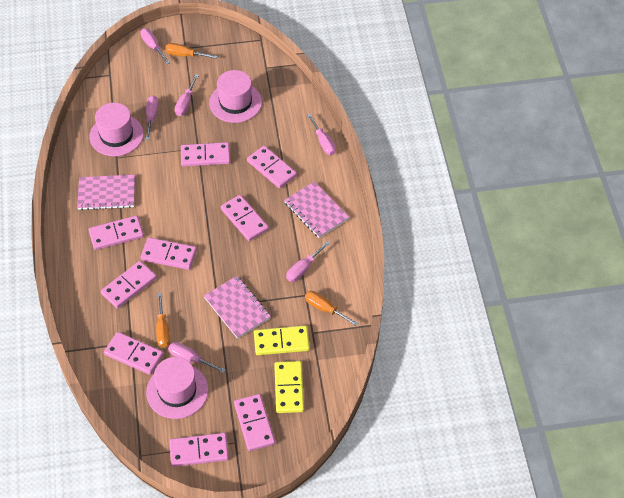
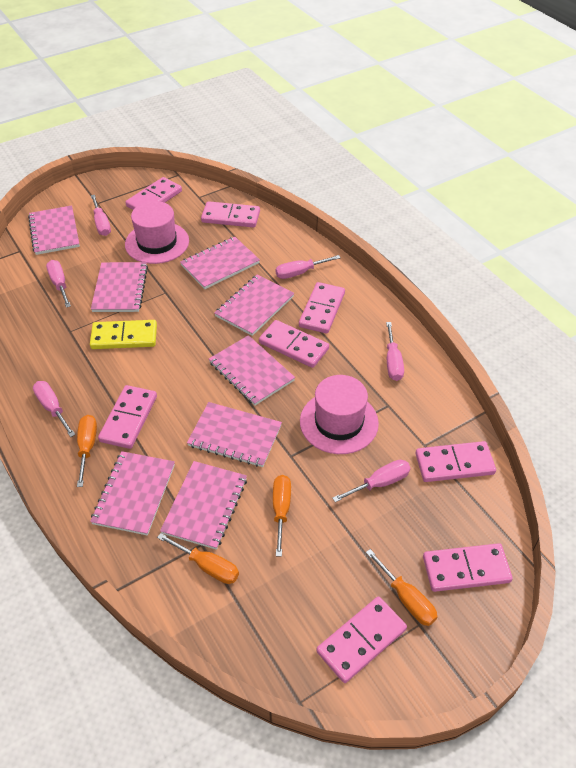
orange screwdriver: [156,293,170,347] [165,43,217,59] [305,291,358,326] = 3 -> [77,415,97,487] [157,533,239,584] [273,475,291,557] [366,549,437,626] = 4
pink domino: [89,216,144,250] [101,261,157,309] [104,332,164,375] [141,237,197,270] [169,433,229,467] [181,142,230,166] [221,195,269,241] [234,394,275,451] [247,146,297,188] = 9 -> [98,385,157,449] [125,177,182,210] [201,201,260,228] [259,320,329,368] [299,282,345,333] [316,596,407,683] [415,441,496,482] [423,543,513,592] = 8
pink hat: [89,103,144,156] [146,357,208,419] [209,70,262,123] = 3 -> [125,201,189,264] [300,375,379,454] = 2
pink notebook: [77,175,135,210] [204,276,271,339] [284,181,349,238] = 3 -> [28,205,80,255] [90,451,175,536] [91,262,148,312] [160,461,247,550] [180,237,260,289] [187,402,282,467] [209,335,295,406] [214,275,294,336] = 8
yellow domino: [254,326,310,355] [274,361,304,413] = 2 -> [90,320,157,349] = 1

